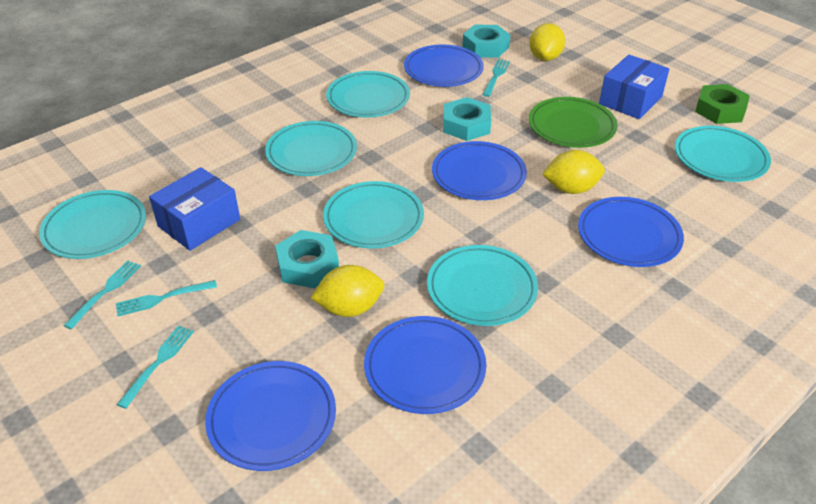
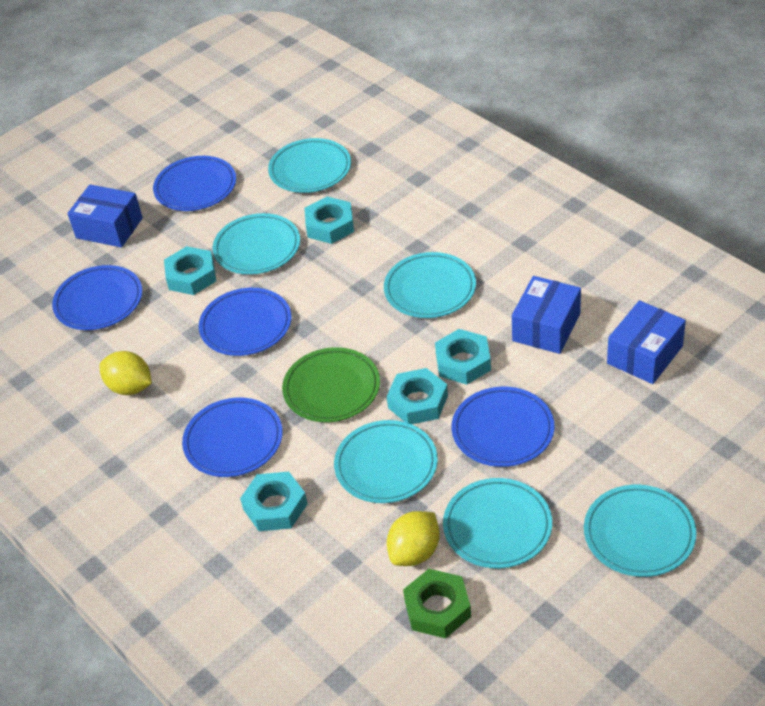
blue box: [149,167,240,251] [599,55,669,119] = 2 -> [67,184,143,248] [512,276,581,354] [607,300,686,384] = 3
turquoise fork: [63,260,141,329] [116,280,217,316] [117,325,194,409] [482,59,510,97] = 4 -> none = 0
turquoise nut: [275,230,339,288] [443,97,491,141] [462,25,510,58] = 3 -> [164,246,216,295] [240,472,307,531] [305,197,354,244] [387,368,448,424] [435,329,491,385] = 5
yellow lemon: [311,265,384,317] [529,23,565,61] [542,150,605,194] = 3 -> [99,351,152,395] [387,511,440,566] = 2

